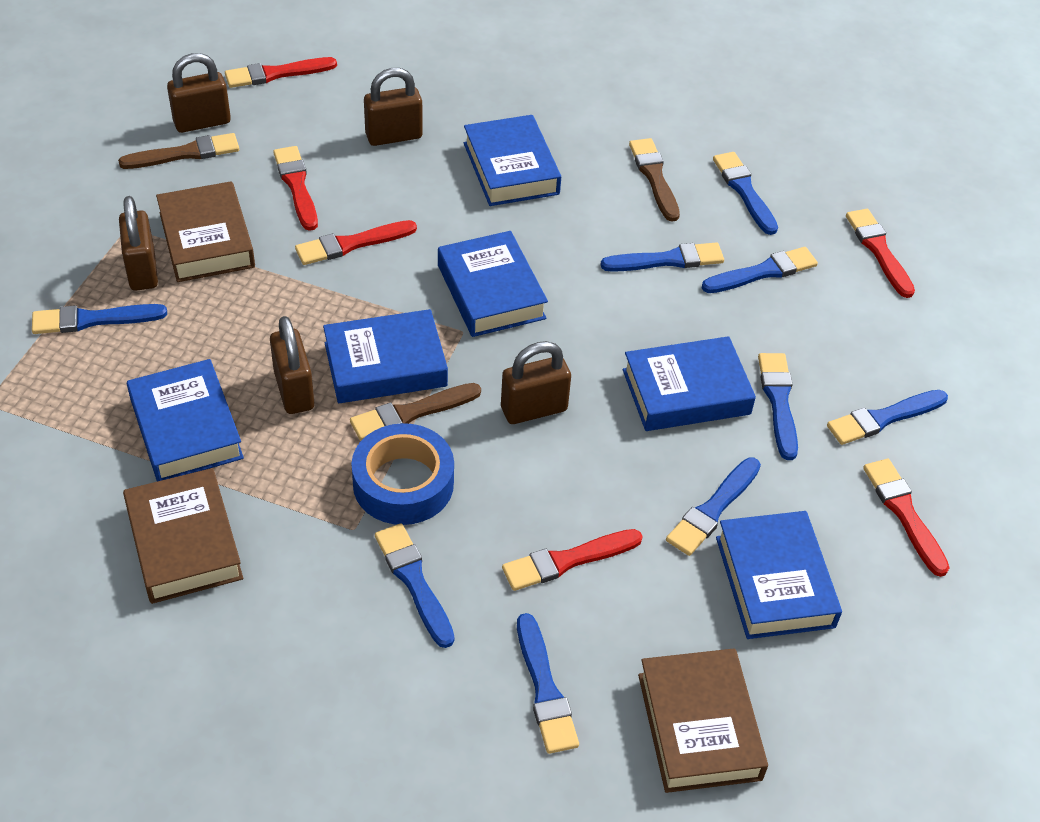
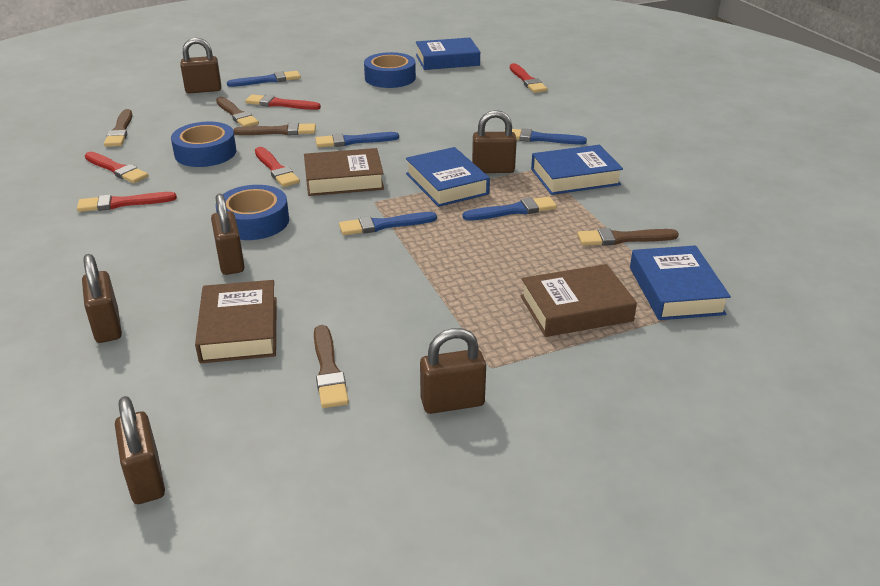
blue book: [127,359,244,482] [323,309,448,403] [438,231,548,337] [464,115,561,206] [623,336,756,431] [716,511,842,639] = 6 -> [406,147,490,207] [416,37,480,70] [531,145,623,195] [630,245,731,320] = 4
blue brush: [32,304,167,334] [375,523,455,648] [517,613,579,754] [600,242,724,272] [666,457,761,556] [702,247,818,293] [713,152,778,235] [758,353,798,460] [827,390,948,445] = 9 -> [227,71,301,87] [315,132,399,147] [339,212,437,235] [463,196,557,221] [504,128,587,145] = 5
blue tape: [351,423,454,525] = 1 -> [171,122,236,167] [216,185,289,240] [364,52,416,88] = 3
brown brush: [118,133,239,169] [350,383,481,441] [629,138,680,222] = 3 -> [104,109,133,147] [216,97,259,127] [233,123,316,135] [314,325,349,408] [577,228,679,246] = 5
brown padlock: [119,196,158,291] [167,53,231,133] [270,316,314,414] [364,68,423,146] [501,341,571,424] = 5 -> [82,254,122,343] [115,396,165,504] [180,38,221,93] [211,193,245,275] [420,328,486,414] [472,110,517,173] = 6
red brush: [225,57,337,88] [273,146,318,231] [295,220,417,265] [502,529,643,591] [846,209,915,298] [863,459,950,577] = 6 -> [77,192,177,212] [85,152,149,183] [245,94,321,110] [255,147,300,187] [510,63,548,93] = 5

